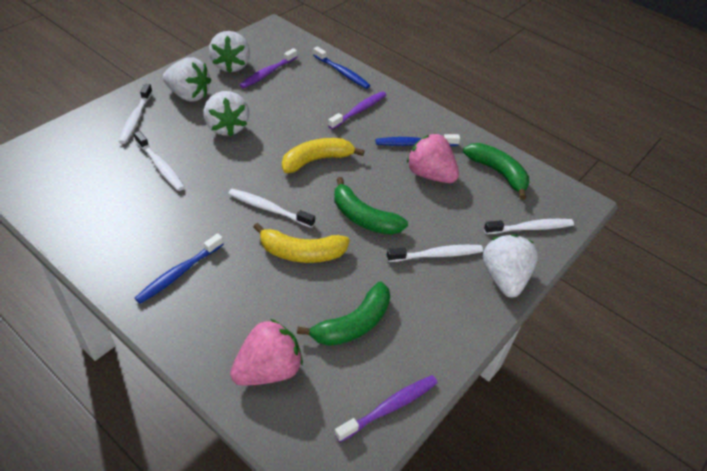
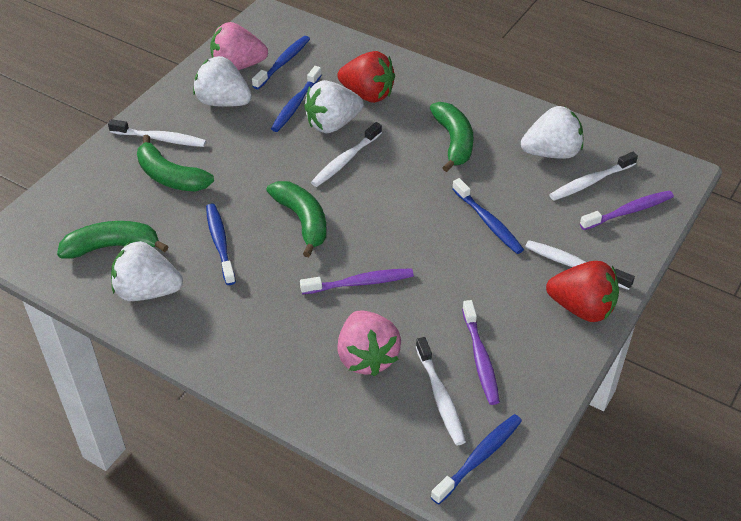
blue toothbrush: [135,233,224,304] [313,47,370,89] [376,134,460,146] = 3 -> [206,204,236,285] [252,36,310,89] [271,66,322,132] [431,414,522,505] [452,178,524,254] = 5
green banana: [297,282,390,346] [334,177,408,235] [463,143,529,200] = 3 -> [57,221,169,258] [137,135,214,191] [266,181,326,258] [430,102,473,172] = 4
red strawberry: none = 0 -> [337,51,395,103] [546,261,619,322] = 2
yellow banana: [253,223,350,263] [282,138,365,173] = 2 -> none = 0

